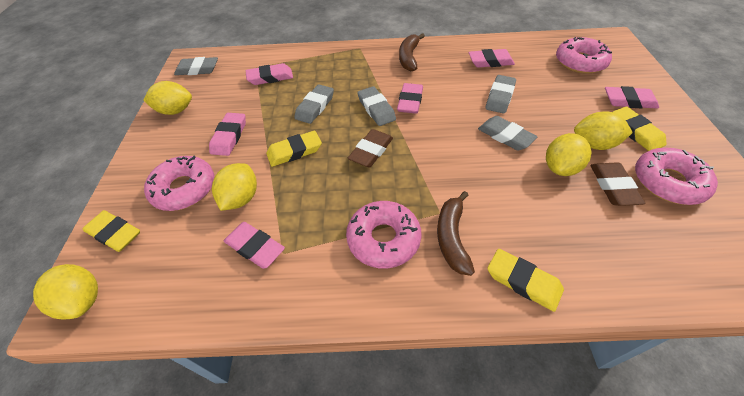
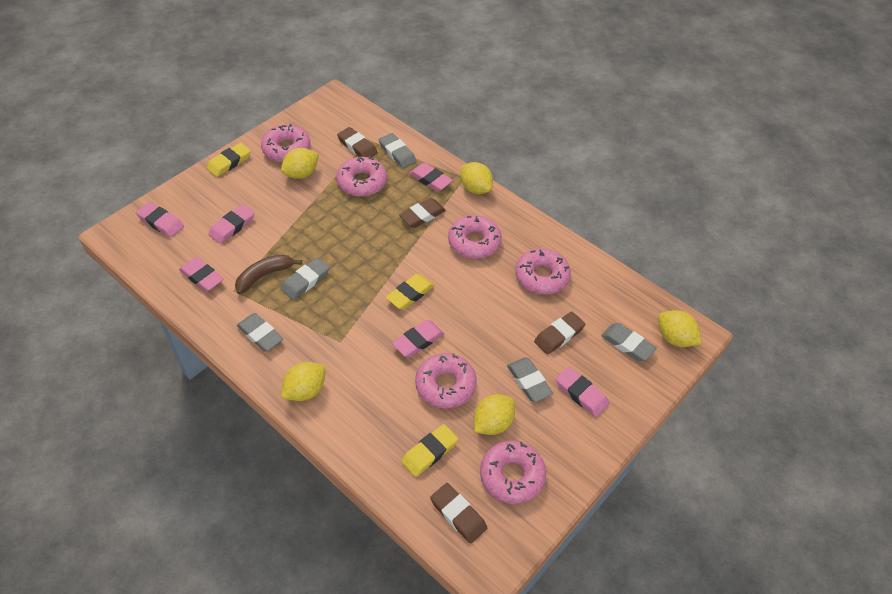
brown banana: [399,33,425,71] [437,191,475,276] = 2 -> [235,254,302,294] = 1
brown eraser: [348,129,393,167] [590,162,646,206] = 2 -> [337,127,378,157] [399,198,446,228] [430,483,487,544] [534,312,586,355] = 4
pink donut: [144,156,214,211] [346,201,422,269] [556,37,612,74] [635,148,718,205] = 4 -> [261,123,311,162] [336,156,387,197] [415,353,477,409] [448,215,502,259] [480,440,546,504] [515,248,571,295] = 6
yellow eraser: [83,210,140,252] [266,130,322,167] [487,249,564,312] [613,107,666,151] = 4 -> [207,143,251,177] [386,274,434,310] [401,424,458,477] = 3

